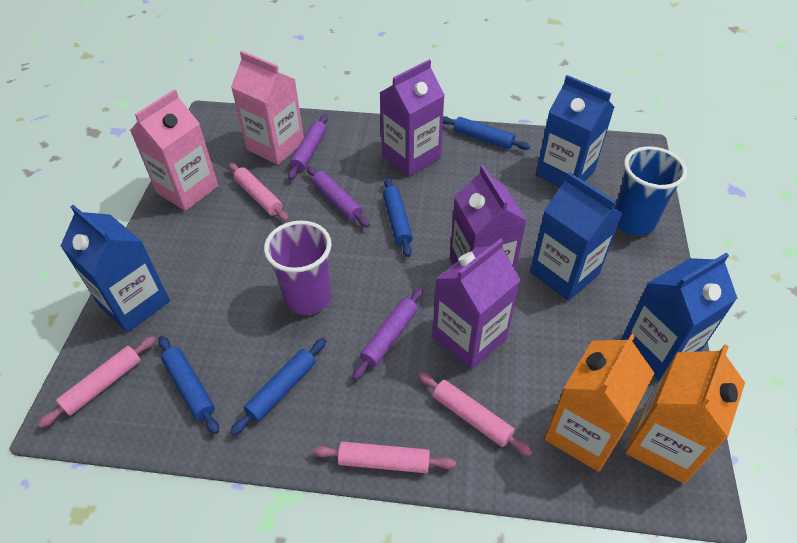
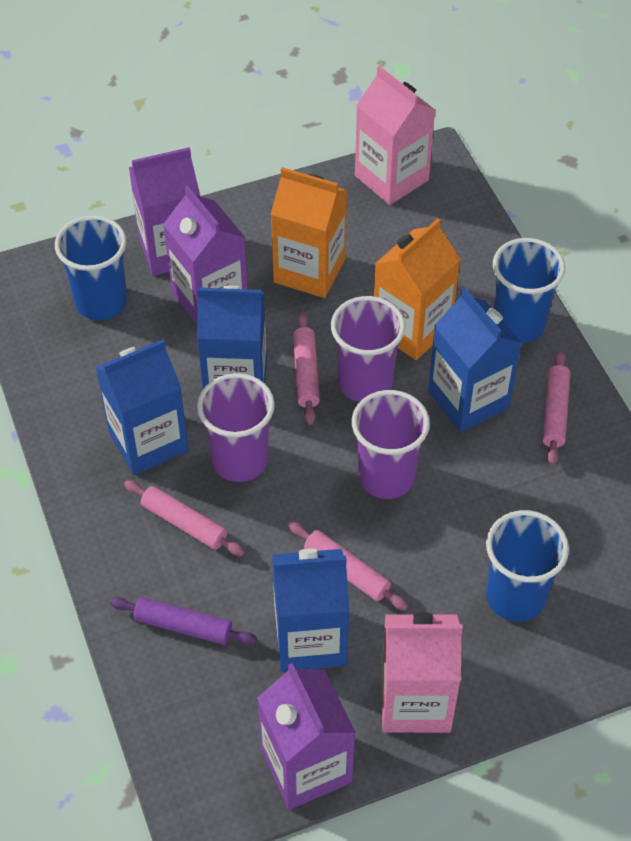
blue cup: [615,146,687,235] = 1 -> [55,216,127,320] [486,510,569,622] [493,238,565,343] = 3
blue rolling pin: [158,336,219,434] [230,338,326,436] [383,177,413,257] [443,116,530,150] = 4 -> none = 0
purple cup: [264,220,332,315] = 1 -> [197,373,275,482] [331,296,405,402] [352,390,430,499] = 3
purple rolling pin: [288,115,328,180] [307,166,370,228] [352,287,423,380] = 3 -> [110,597,257,645] = 1

